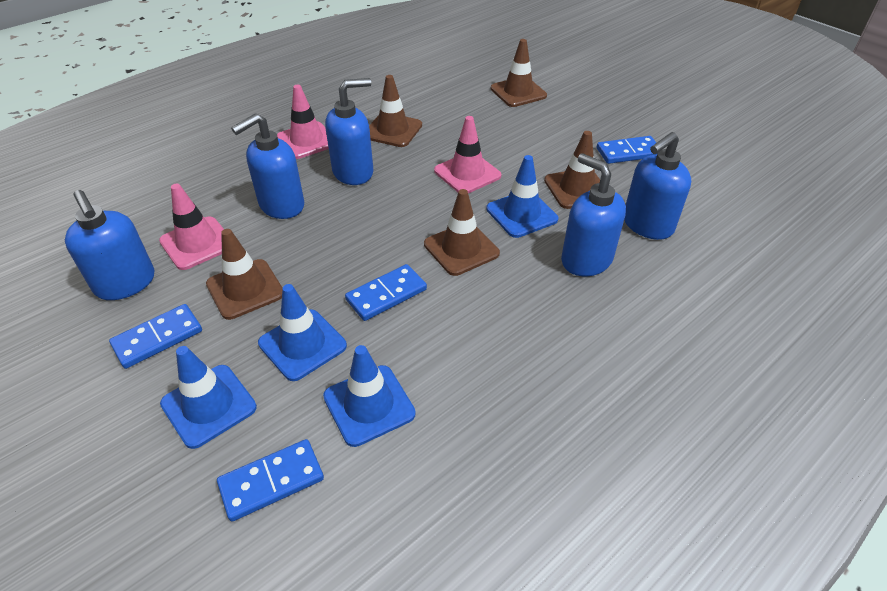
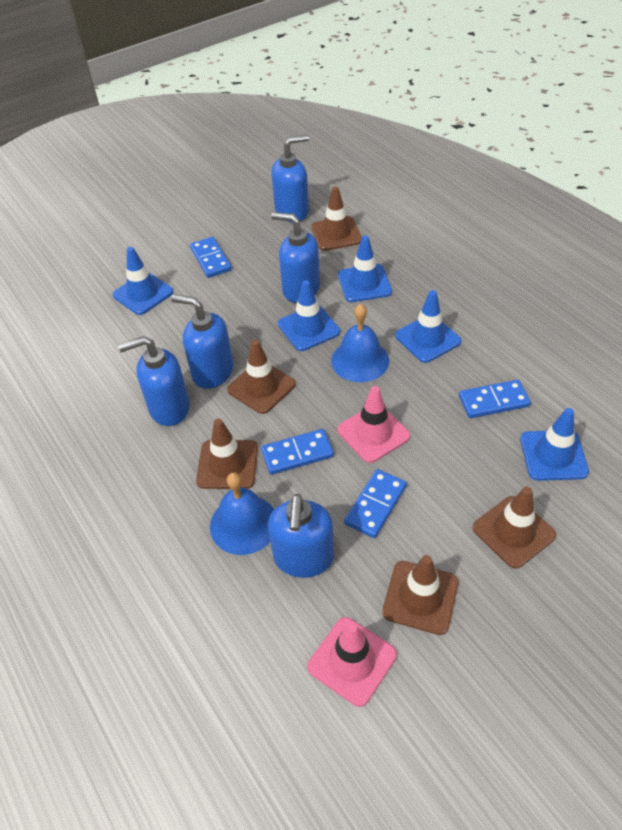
blue bell: none = 0 -> [210,472,274,555] [331,304,389,382] = 2
blue traffic cone: [160,346,257,449] [258,284,347,381] [323,345,416,447] [486,155,558,238] = 4 -> [112,247,173,315] [278,280,340,351] [338,236,392,302] [395,290,461,363] [520,408,589,481] = 5
pink traffic cone: [159,184,224,270] [277,85,329,159] [434,116,501,193] = 3 -> [307,617,397,707] [338,386,410,463] = 2

